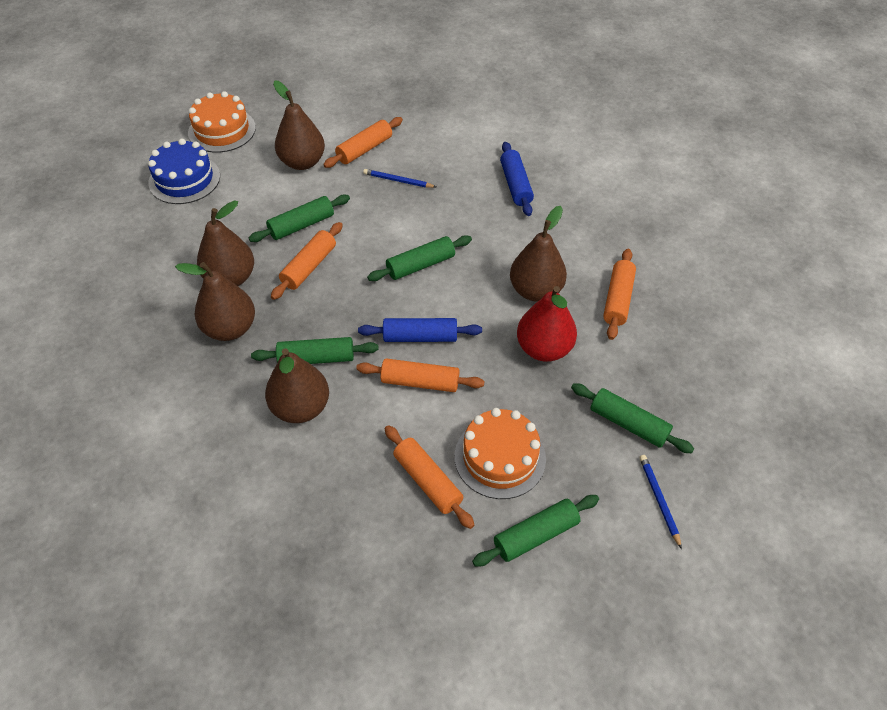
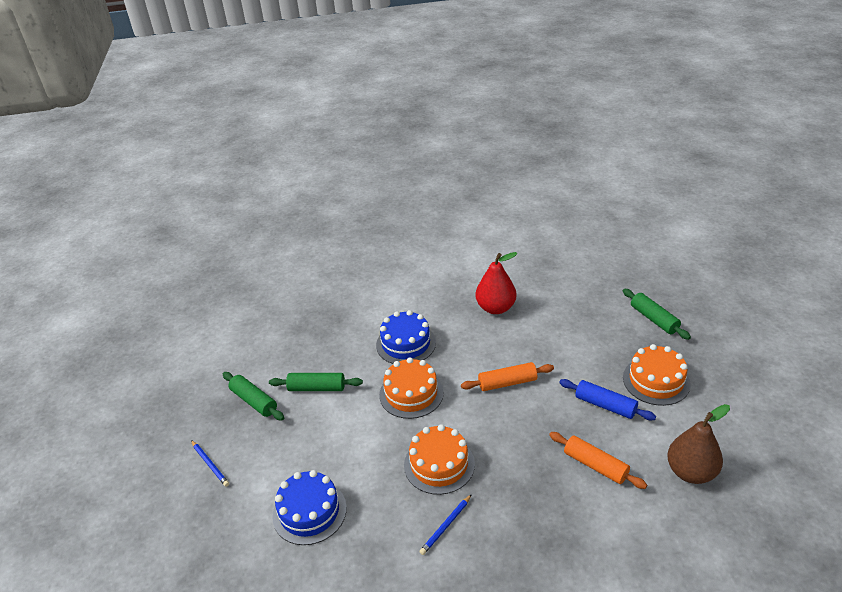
blue cake: [148,138,220,204] = 1 -> [272,470,347,545] [376,310,436,364] = 2
blue rolling pin: [358,318,482,342] [500,142,534,216] = 2 -> [559,379,656,420] = 1
brown pear: [175,262,255,341] [197,200,254,286] [265,348,329,423] [273,80,325,170] [510,206,567,302] = 5 -> [667,404,730,484] = 1
green rolling pin: [249,195,350,242] [251,337,379,364] [367,235,472,281] [472,495,599,567] [571,383,694,453] = 5 -> [223,372,284,421] [269,373,363,391] [623,289,691,340] = 3
orange cake: [188,91,256,153] [455,408,546,499] = 2 -> [379,358,444,419] [404,424,475,495] [623,344,691,406] = 3
orange rolling pin: [271,222,343,300] [323,117,403,168] [356,358,485,392] [385,425,475,529] [603,249,636,340] = 5 -> [461,362,554,391] [549,432,647,489] = 2

